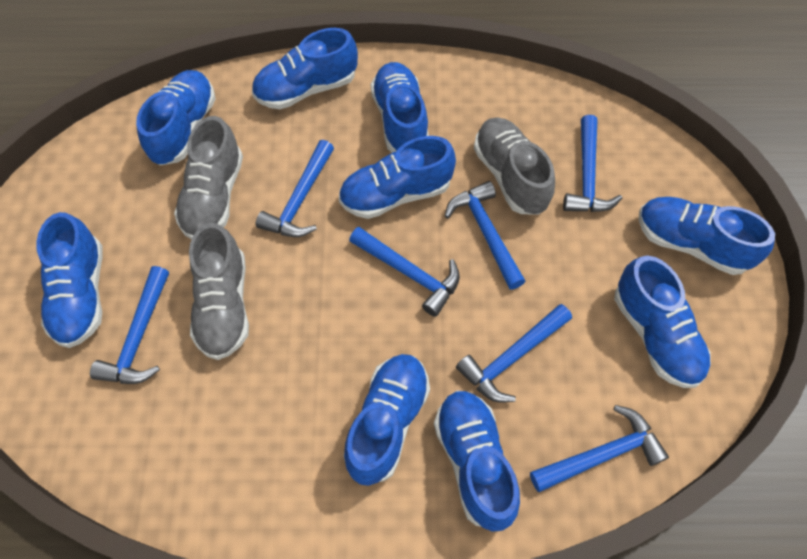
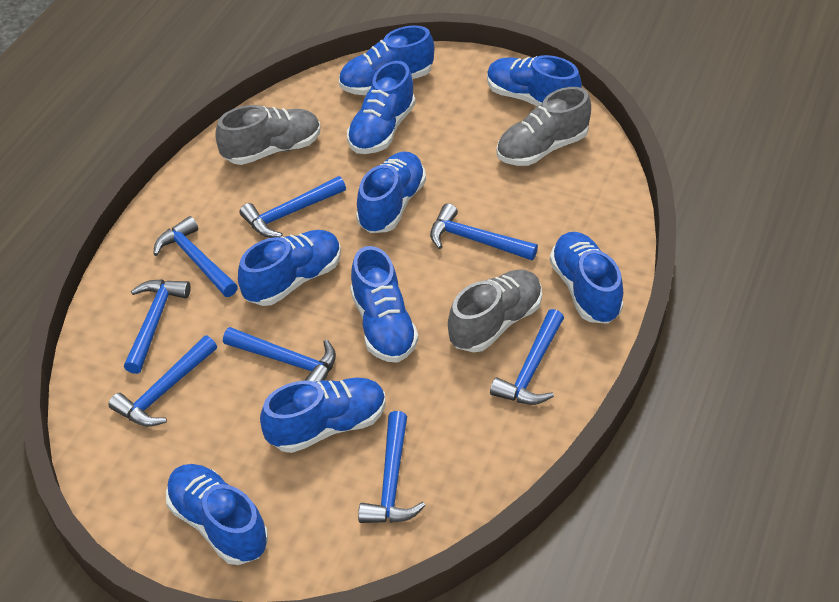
blue hammer: [90,266,169,384] [256,140,334,237] [349,227,460,317] [445,181,526,290] [456,304,572,403] [530,405,669,492] [563,115,622,212] = 7 -> [108,336,217,427] [124,279,191,374] [153,216,238,297] [223,327,336,382] [240,176,346,238] [358,411,426,523] [430,203,538,260] [490,309,564,405] = 8

